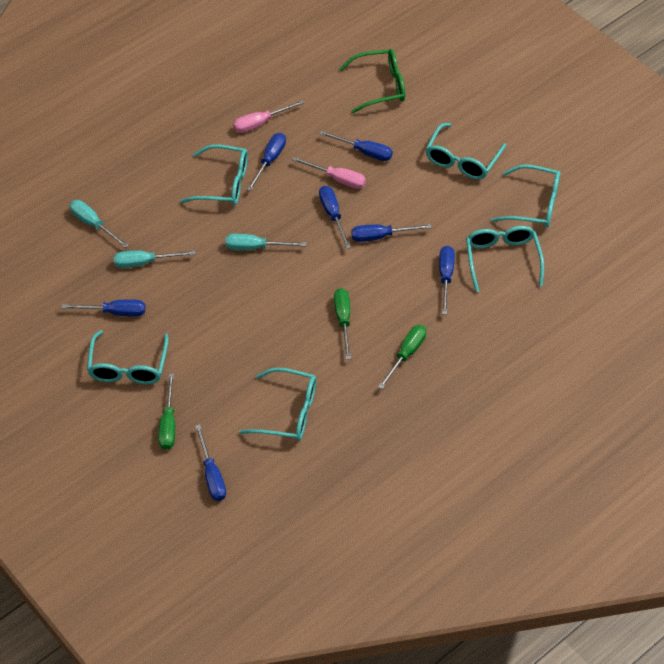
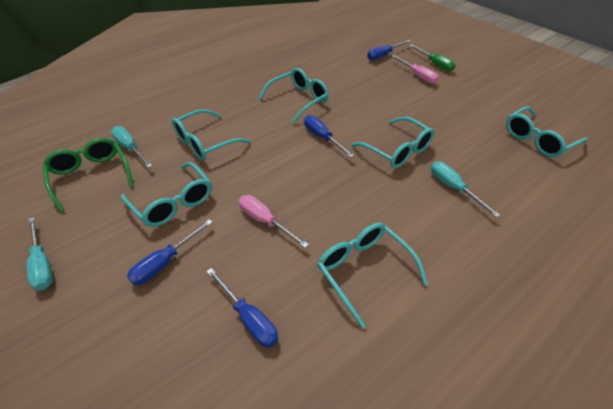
blue screwdriver: [62,299,145,317] [195,424,226,501] [247,133,286,191] [319,131,393,161] [319,186,351,249] [351,224,432,242] [439,246,455,315] = 7 -> [127,219,213,285] [206,268,278,348] [304,115,354,158] [367,40,411,60] = 4
green screwdriver: [158,373,175,450] [334,288,351,360] [378,325,427,389] = 3 -> [409,44,456,72] = 1

